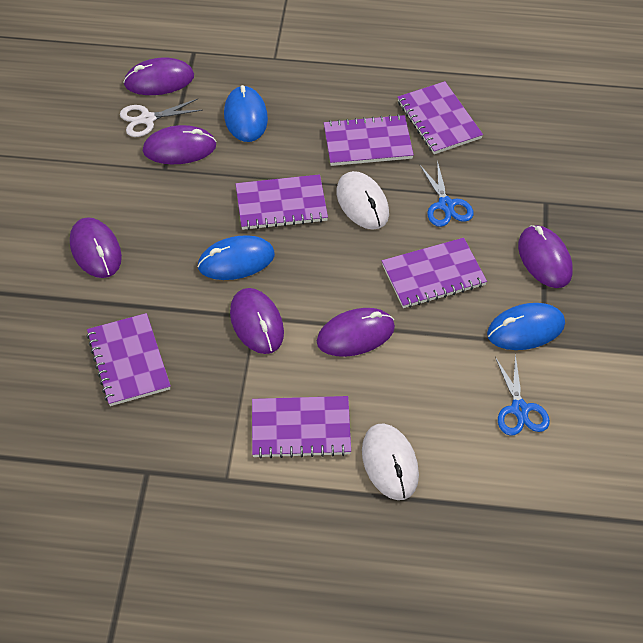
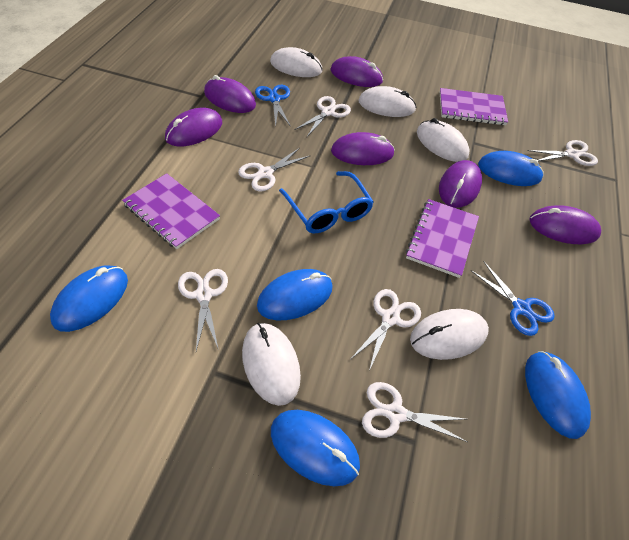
blue glasses: none = 0 -> [279,171,374,233] = 1
blue mouse: [197,235,275,280] [224,85,268,142] [487,303,565,350] = 3 -> [50,265,128,332] [257,269,333,320] [271,410,360,486] [478,151,544,186] [525,351,591,439] = 5
purple notebook: [86,313,171,406] [236,174,328,230] [252,396,351,459] [324,114,414,166] [382,238,487,308] [397,81,483,154] = 6 -> [122,173,220,249] [406,199,479,278] [440,88,508,125] = 3
white mouse: [337,171,389,230] [362,424,419,500] = 2 -> [242,323,301,406] [270,47,323,77] [358,86,417,117] [410,309,489,360] [417,118,469,162] = 5
white scissors: [120,99,203,137] = 1 -> [178,269,228,351] [238,148,310,191] [294,96,351,137] [351,289,421,371] [362,382,467,442] [527,140,598,166] = 6

